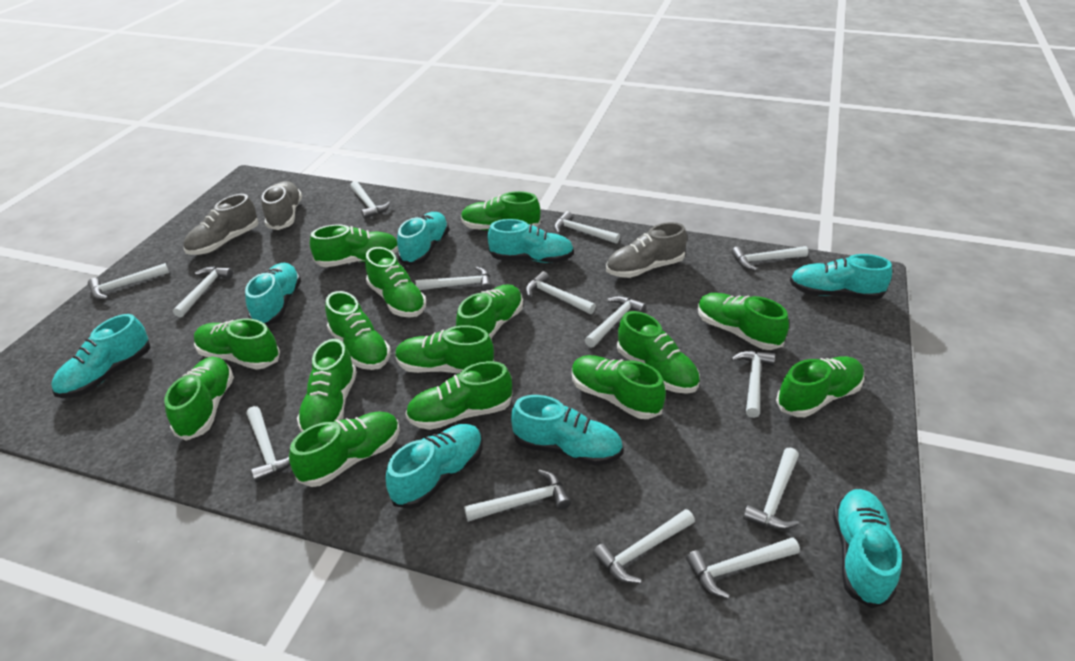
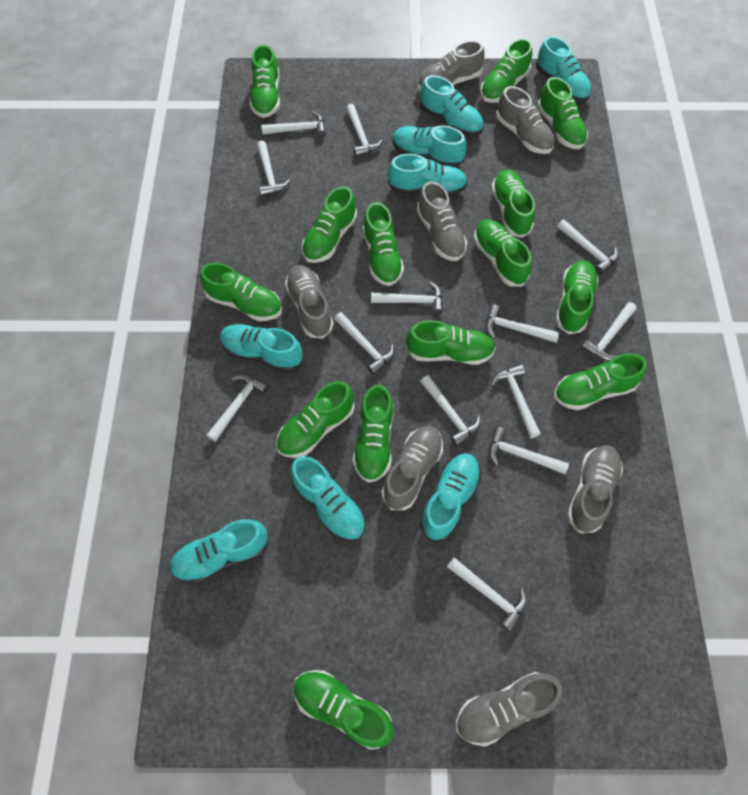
green shoe: [165,357,234,441] [194,318,280,370] [289,412,400,487] [297,339,357,432] [310,224,398,267] [325,291,391,370] [365,247,426,317] [395,325,494,374] [405,361,512,430] [456,284,523,338] [461,191,541,230] [572,355,666,419] [617,311,700,394] [698,293,789,350] [776,356,864,417] = 15 -> [200,263,282,321] [250,45,280,118] [276,381,355,458] [293,670,394,750] [302,186,357,263] [353,384,394,483] [363,202,404,286] [406,320,496,365] [474,219,532,287] [480,38,532,103] [491,170,535,238] [537,77,588,149] [554,353,647,410] [556,260,599,334] = 14
grey shoe: [183,194,258,255] [262,181,302,230] [606,222,687,278] = 3 -> [285,265,334,339] [382,426,443,510] [417,40,485,90] [417,181,467,261] [456,672,563,747] [496,86,555,154] [567,445,623,533] = 7
white hammer: [88,263,169,299] [173,267,233,317] [247,406,290,483] [350,181,390,219] [416,267,492,291] [464,470,571,522] [525,271,596,314] [554,211,620,244] [585,296,646,348] [593,509,695,583] [686,537,800,599] [731,246,808,271] [731,351,775,418] [743,447,799,530] = 14 -> [206,374,269,442] [257,141,290,196] [261,111,326,137] [334,312,394,375] [346,104,383,157] [371,282,443,315] [420,375,480,446] [447,557,527,632] [485,304,559,343] [489,427,569,474] [491,364,541,438] [557,219,618,275] [581,302,637,361] = 13

